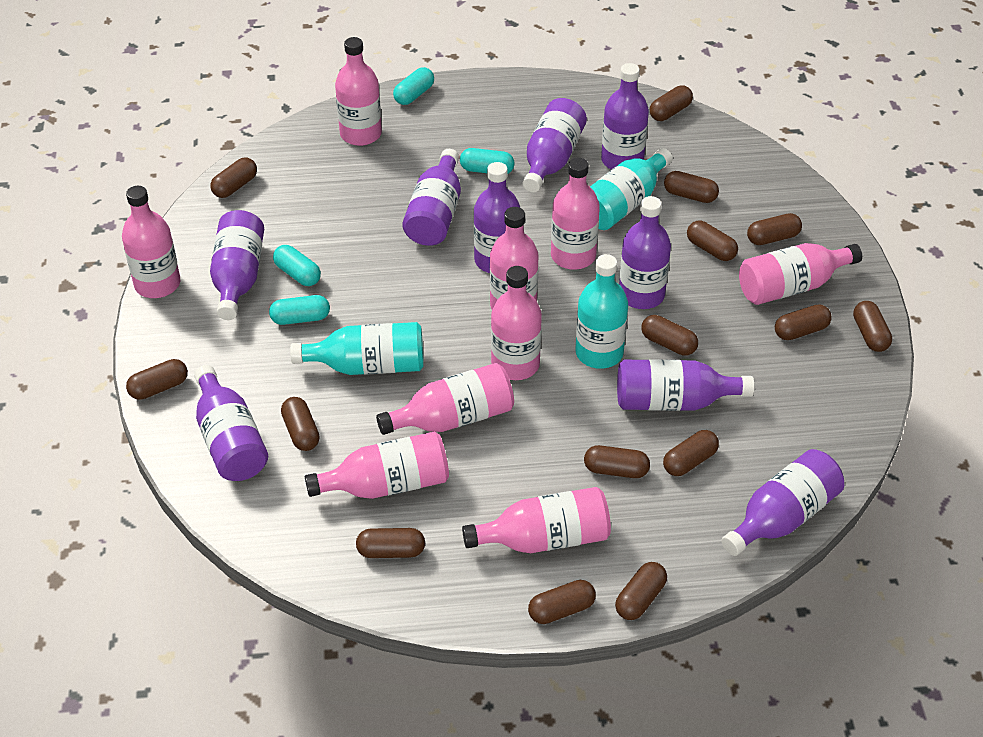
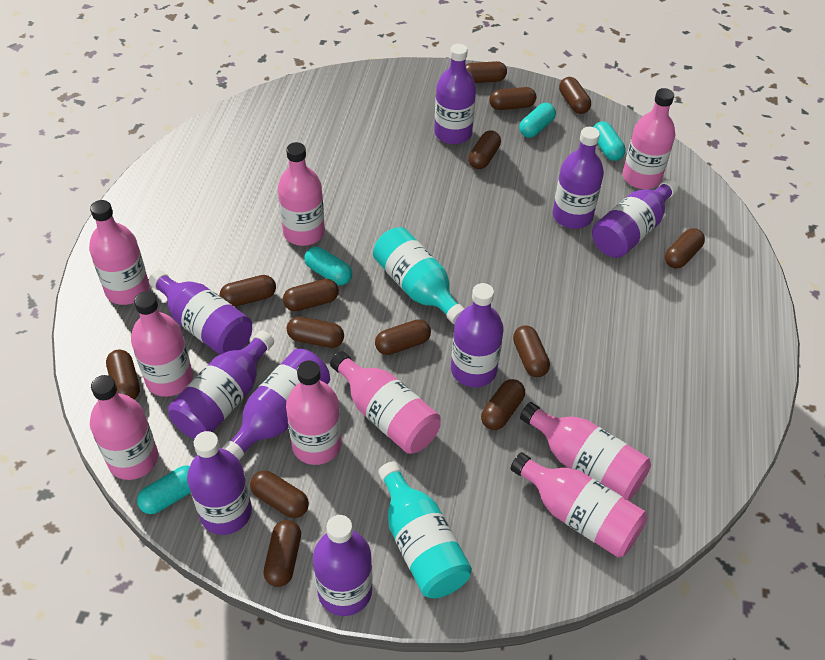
brown capsule: [126,359,188,400] [210,158,257,198] [281,397,320,451] [356,528,425,558] [528,580,596,624] [584,445,650,478] [615,562,667,620] [641,315,698,356] [650,85,693,121] [663,430,719,476] [664,171,719,203] [687,221,738,261] [747,213,802,245] [775,304,832,340] [853,301,892,352] = 15 -> [106,350,140,400] [219,275,276,307] [250,471,309,518] [263,520,301,587] [283,279,339,311] [287,317,344,348] [375,319,431,355] [465,61,507,83] [469,130,501,169] [481,379,525,430] [489,87,536,110] [513,325,550,377] [559,77,591,114] [665,228,705,269] = 14
turquoise bottle: [290,322,424,375] [575,254,628,369] [590,148,673,230] = 3 -> [373,227,464,324] [378,461,472,598] = 2

